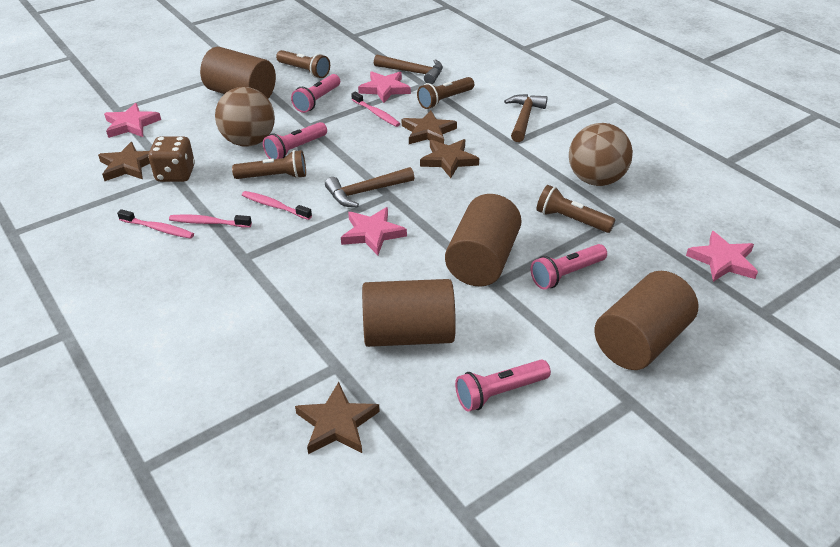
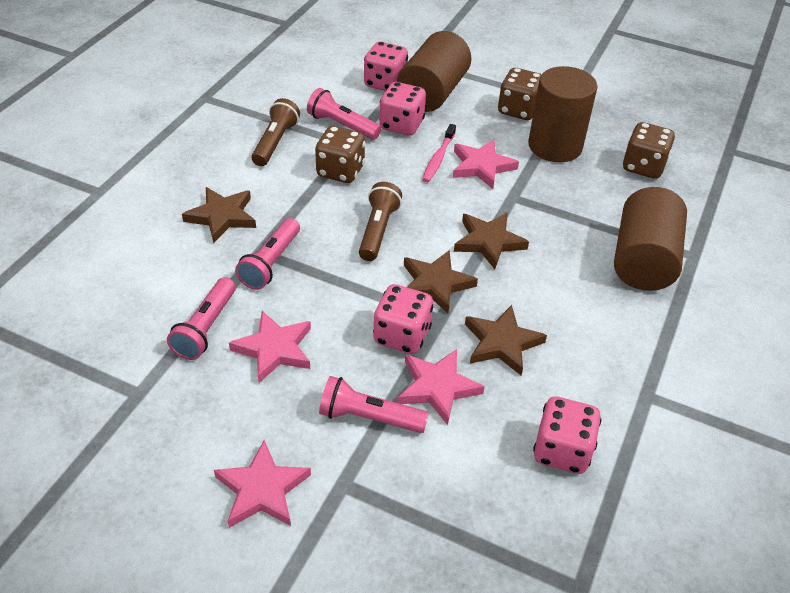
brown ball: [215,87,275,147] [569,123,633,186] = 2 -> none = 0
brown cylinder: [200,47,276,98] [362,279,456,347] [445,194,522,287] [594,271,699,370] = 4 -> [397,31,471,112] [528,66,597,162] [614,187,687,291] = 3
brown dice: [148,136,195,182] = 1 -> [315,126,365,183] [498,68,542,120] [623,122,675,179] = 3
brown flashlight: [232,150,306,179] [276,50,330,78] [417,77,474,109] [536,185,616,233] = 4 -> [252,98,300,166] [359,182,402,261] = 2
brown hammer: [325,167,414,207] [374,54,443,84] [504,94,548,142] = 3 -> none = 0
pink dice: none = 0 -> [364,42,408,91] [373,284,434,354] [379,82,426,136] [533,396,601,474] = 4
pink toothbrush: [117,209,194,239] [169,214,252,228] [242,191,312,220] [351,92,400,127] = 4 -> [422,124,456,182] = 1

